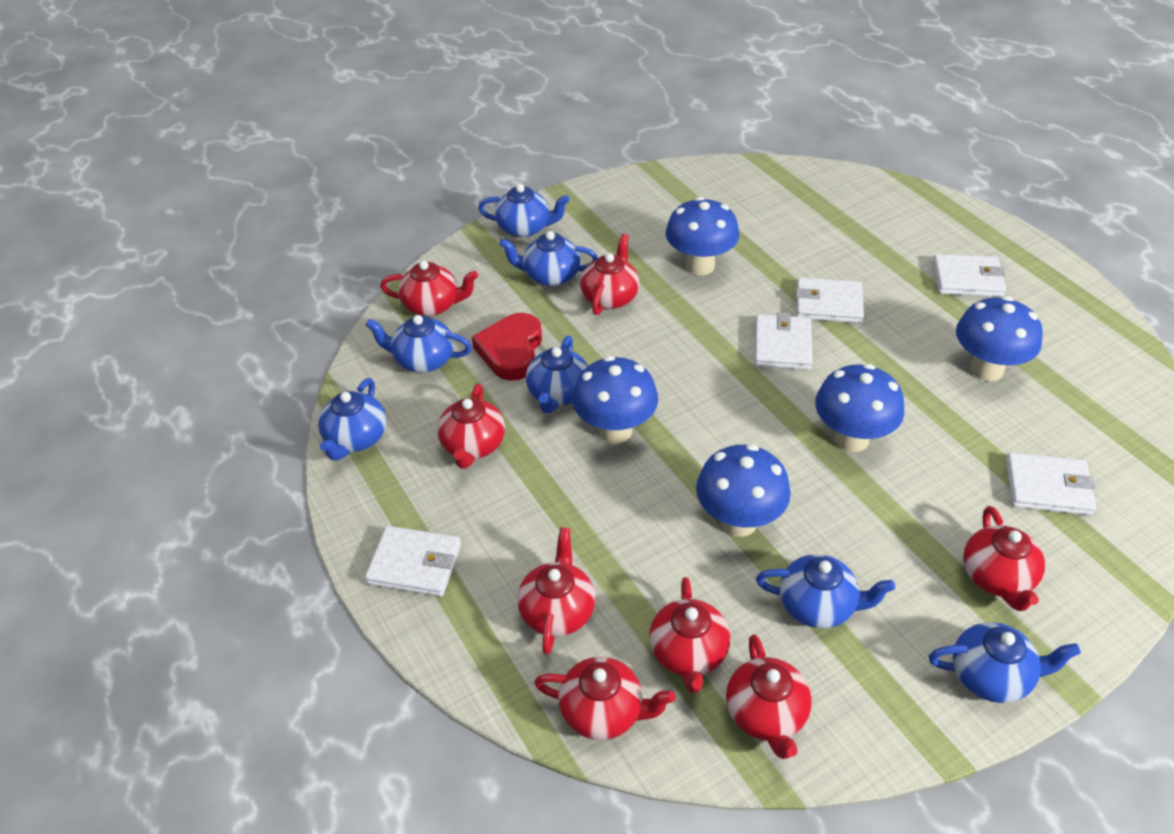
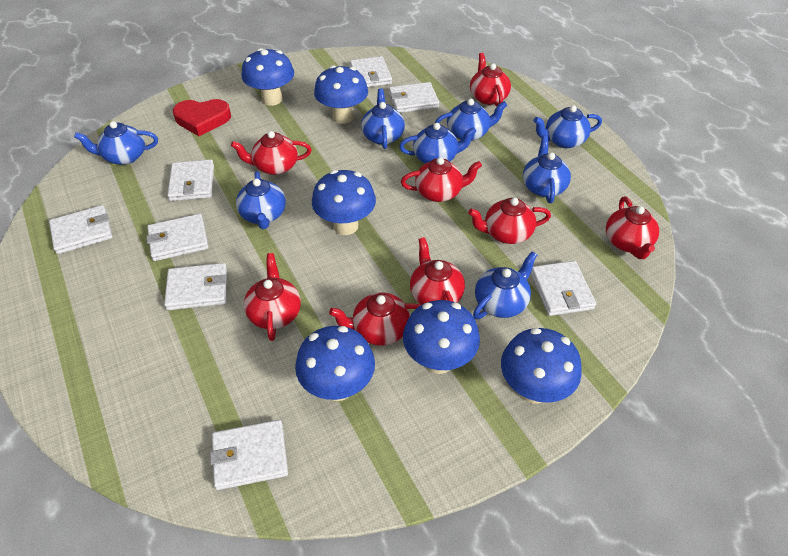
blue mushroom: [572,356,658,444] [666,197,739,275] [696,444,791,537] [815,364,904,452] [956,296,1043,381] = 5 -> [241,48,294,106] [295,326,375,401] [312,170,376,235] [314,65,368,124] [403,300,480,374] [501,328,582,404] = 6
blue teapot: [318,378,387,461] [366,315,472,373] [478,184,570,238] [499,231,598,286] [526,336,588,413] [756,554,895,628] [929,622,1081,703] = 7 -> [74,121,158,165] [236,171,286,229] [361,88,405,149] [399,123,476,164] [435,99,507,141] [473,251,537,319] [523,136,571,203] [534,105,602,148] = 8
white wallet: [365,526,461,597] [755,312,813,370] [796,277,864,323] [933,254,1006,297] [1006,452,1096,515] = 5 -> [49,205,113,254] [146,214,209,261] [164,263,227,310] [167,159,214,201] [210,420,288,490] [350,56,392,87] [389,82,439,113] [531,261,596,316] = 8

